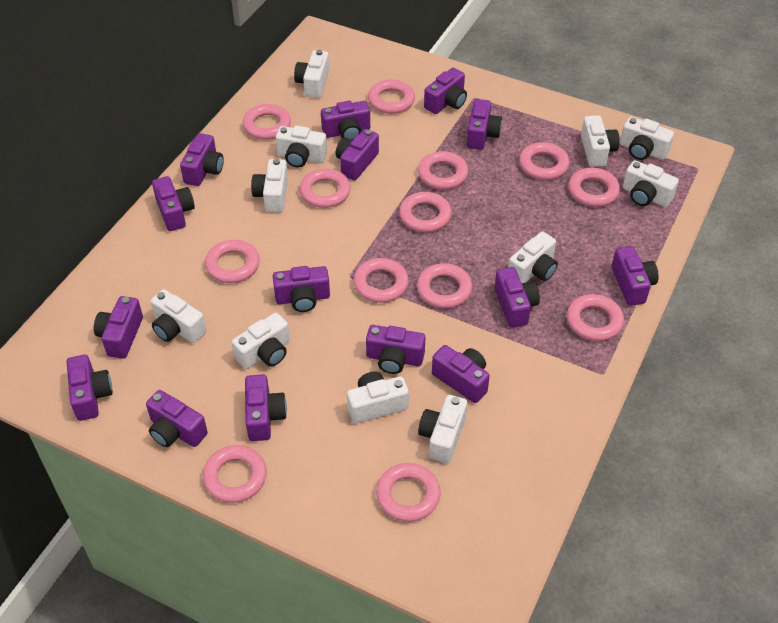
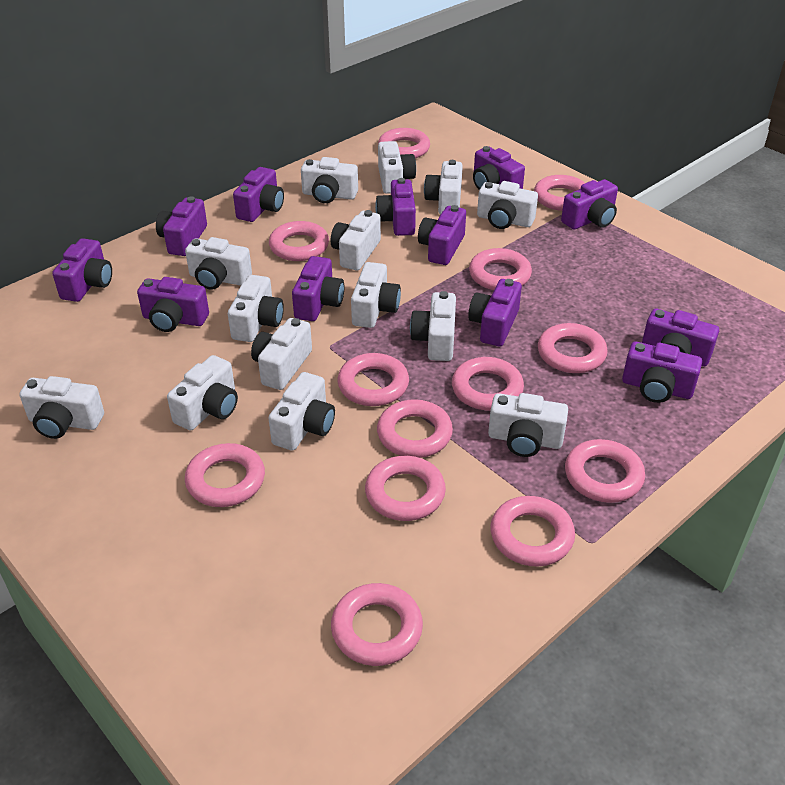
purple camera: [67,355,113,421] [94,296,143,359] [146,390,208,447] [152,176,195,231] [180,133,224,186] [245,374,287,441] [273,266,330,312] [321,101,370,140] [336,129,379,181] [366,325,426,374] [424,68,467,114] [432,345,490,403] [467,99,502,150] [494,267,540,328] [612,246,659,306] = 15 -> [52,238,112,302] [137,277,209,332] [156,196,207,256] [233,167,284,222] [292,256,344,321] [375,178,416,236] [418,205,466,265] [468,279,522,346] [473,146,525,190] [561,179,618,229] [622,342,702,403] [642,308,719,366] = 12
white camera: [150,289,206,343] [232,313,290,369] [251,159,288,213] [276,126,327,168] [294,50,329,98] [347,372,409,424] [418,395,467,463] [508,231,558,283] [581,116,620,167] [620,117,674,160] [623,160,679,207] = 11 -> [19,376,104,439] [167,355,238,431] [185,237,252,290] [228,275,284,342] [251,318,312,390] [268,372,335,451] [301,157,358,203] [331,210,381,271] [351,262,401,328] [378,141,416,194] [410,291,456,361] [424,160,463,214] [477,181,538,229] [488,393,568,457] = 14

